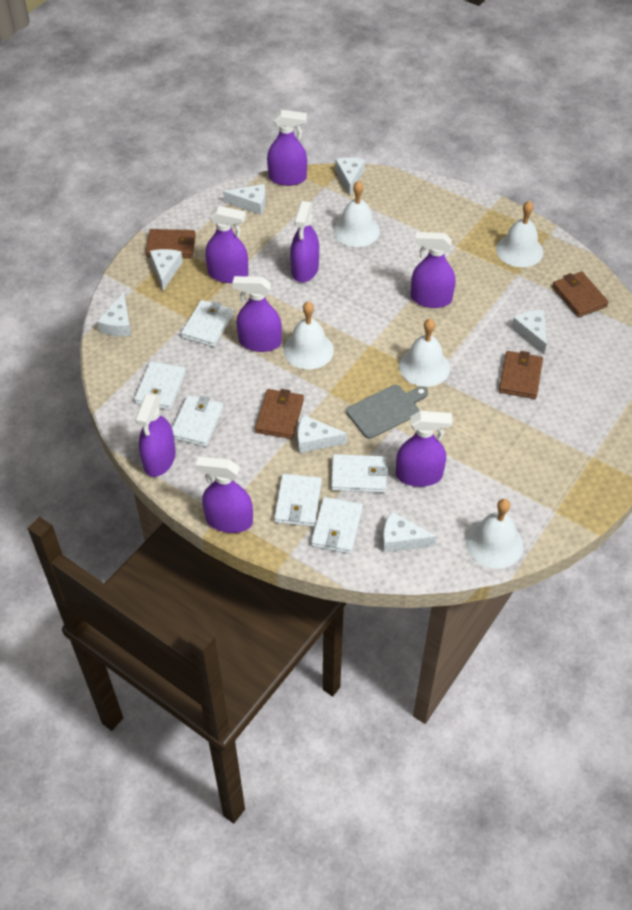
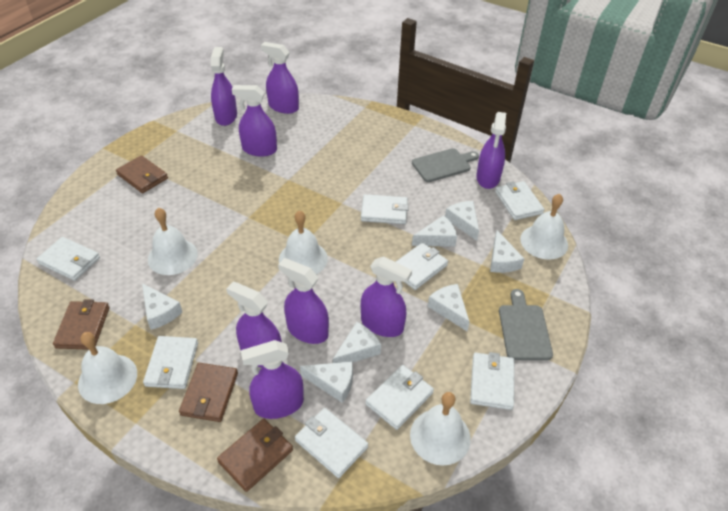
grey cutting board: [346,385,428,439] = 1 -> [412,148,479,182] [499,289,553,360] = 2
white wallet: [134,361,186,410] [172,395,223,447] [181,300,234,347] [274,474,322,527] [311,497,363,554] [331,454,388,493] = 6 -> [37,237,100,281] [143,336,198,389] [295,408,368,478] [361,194,409,224] [365,365,434,430] [396,242,448,290] [470,352,514,410] [495,181,545,220] = 8

